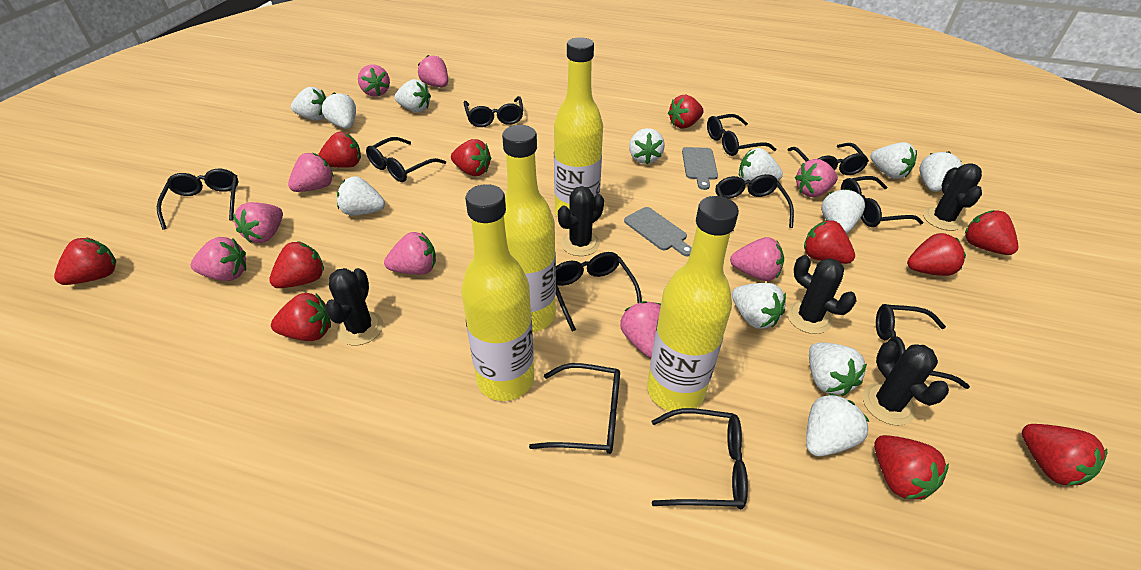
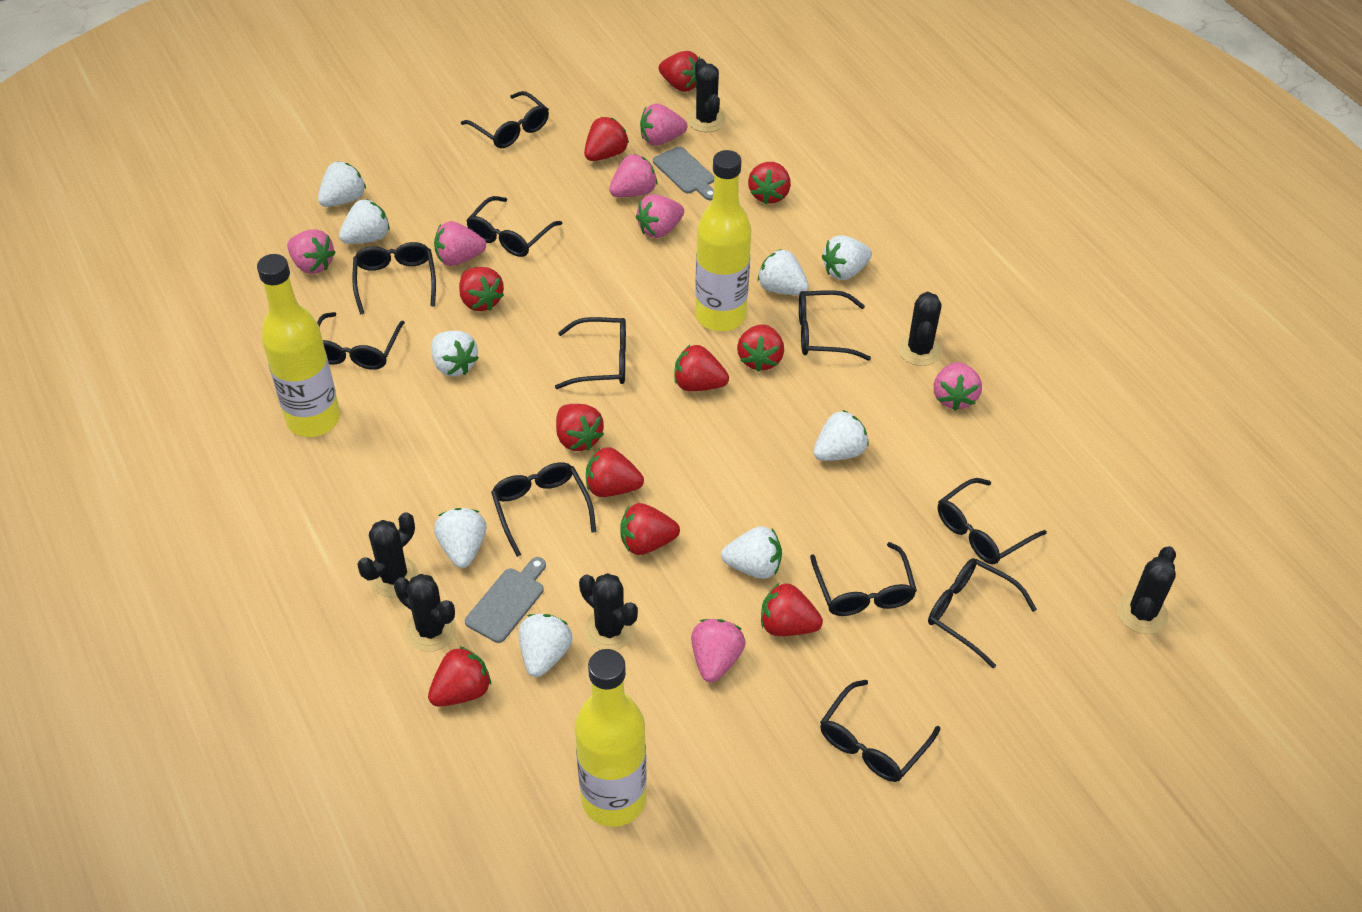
black cactus: [325,268,383,345] [558,186,604,256] [787,255,857,334] [863,341,949,425] [923,163,982,231] = 5 -> [357,512,419,597] [394,574,457,652] [579,573,638,650] [687,59,726,132] [898,292,942,366] [1117,546,1176,634] = 6
pink strawberry: [191,237,246,281] [233,202,283,243] [288,153,334,192] [358,64,390,97] [384,232,436,275] [418,55,448,87] [620,301,661,358] [730,237,784,281] [795,159,838,197] = 9 -> [287,229,336,274] [434,221,486,266] [609,154,657,197] [636,194,684,238] [640,103,687,146] [691,619,746,682] [934,362,982,411] = 7
white strawberry: [291,87,327,121] [322,93,356,129] [337,176,385,216] [394,79,431,112] [629,128,665,164] [732,283,786,329] [739,148,783,181] [806,393,870,456] [809,342,867,396] [821,189,865,234] [870,142,917,179] [919,151,962,192] = 12 -> [318,161,366,207] [339,199,390,244] [431,331,479,376] [434,508,487,568] [519,614,572,677] [721,526,782,579] [758,249,809,295] [813,410,869,461] [822,235,872,280] = 9
yellow bottle: [461,184,534,401] [502,125,556,332] [554,37,603,217] [647,196,739,411] = 4 -> [257,254,340,437] [575,649,647,827] [695,150,751,331] = 3

